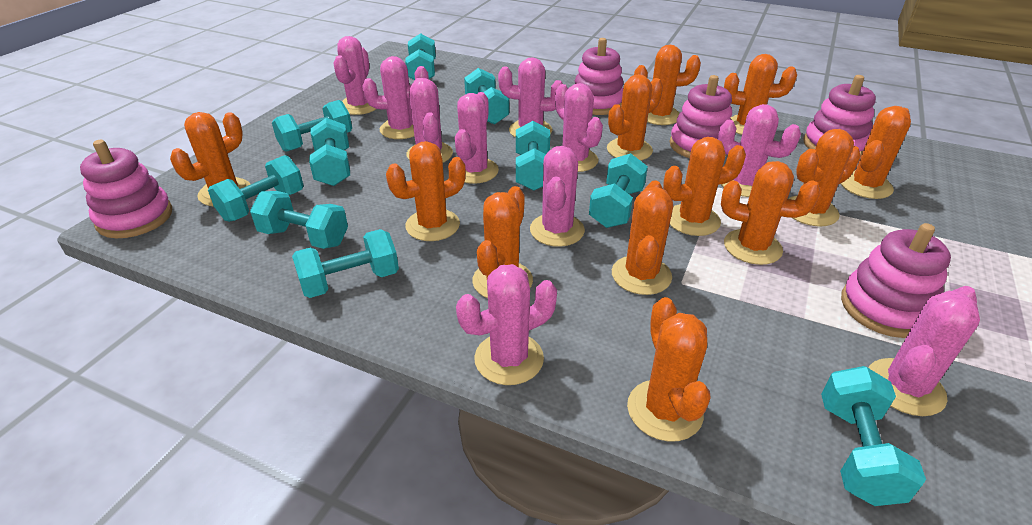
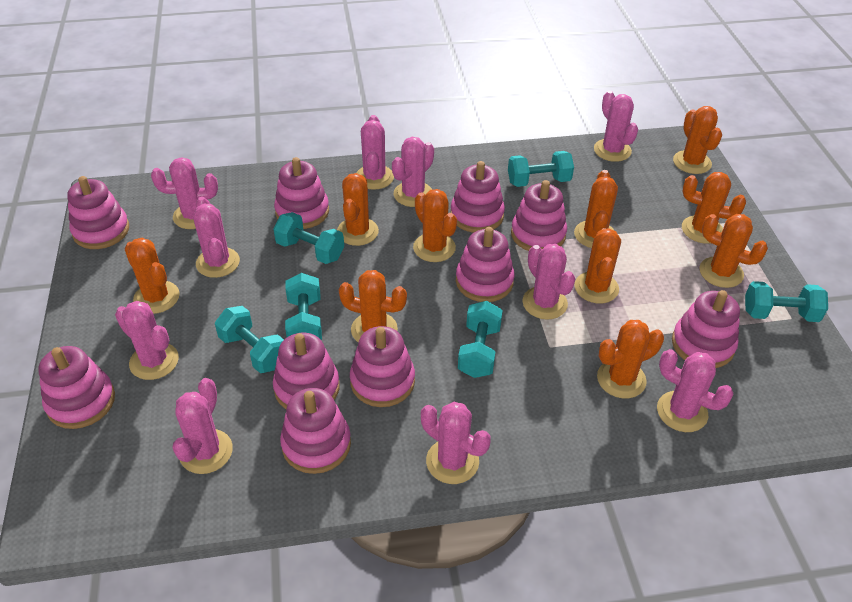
orange cactus: [170,112,251,206] [386,141,466,241] [472,186,533,298] [607,74,663,161] [612,180,673,295] [627,297,711,442] [634,45,701,125] [663,137,746,236] [721,161,820,265] [724,54,797,135] [788,129,861,227] [841,106,911,199] = 12 -> [125,238,180,314] [337,173,379,246] [339,270,407,342] [413,189,457,262] [574,170,618,248] [574,228,621,303] [597,320,664,398] [673,106,722,174] [682,172,746,244] [699,214,768,288] = 10
pink stacking toy: [80,140,172,238] [575,38,623,115] [669,75,732,158] [803,75,876,158] [841,223,951,338] = 5 -> [38,346,115,429] [67,176,129,249] [273,333,340,409] [274,157,329,229] [280,388,351,474] [350,326,415,407] [451,161,505,233] [456,227,515,302] [511,180,567,251] [672,290,740,368] = 10
turquoise dumbbell: [208,155,304,222] [250,191,348,249] [272,100,352,152] [292,229,399,298] [309,118,350,186] [405,33,436,80] [464,68,509,124] [516,121,550,191] [589,153,648,228] [821,366,926,506] = 10 -> [215,306,284,373] [273,212,344,264] [285,273,322,340] [458,301,503,378] [508,151,574,187] [745,281,828,322] = 6

